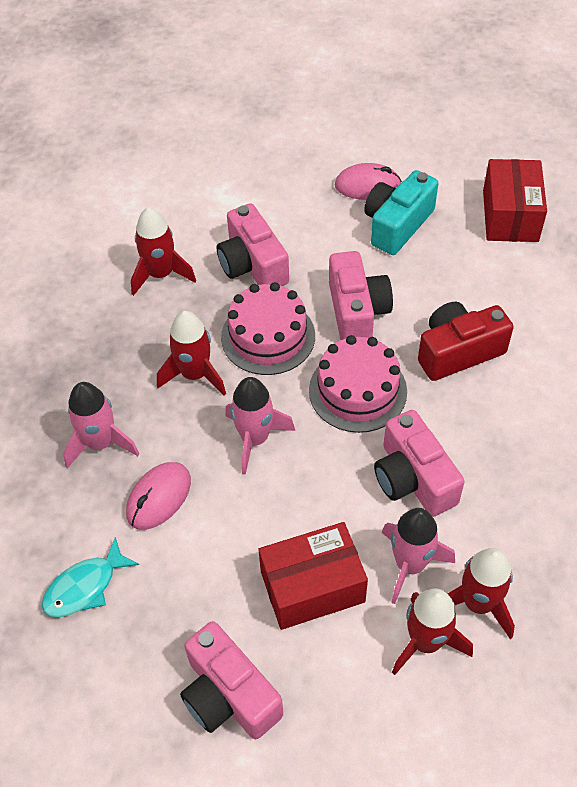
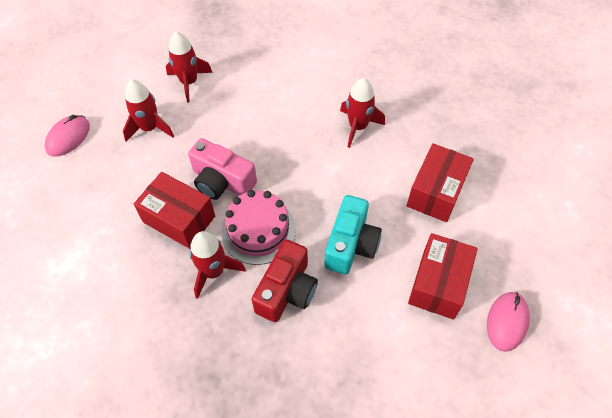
pink cake: [221,282,315,375] [309,335,407,433] = 2 -> [221,190,296,265] = 1
pink camera: [180,621,283,739] [217,203,289,286] [329,251,393,340] [374,410,465,517] = 4 -> [188,138,257,200] = 1
pink rocket: [63,382,139,469] [225,377,295,475] [382,508,455,604] = 3 -> none = 0
red box: [258,522,368,630] [483,159,547,242] = 2 -> [134,172,215,249] [406,143,474,222] [408,233,478,320] = 3
turquoise fish: [42,537,139,617] = 1 -> none = 0

